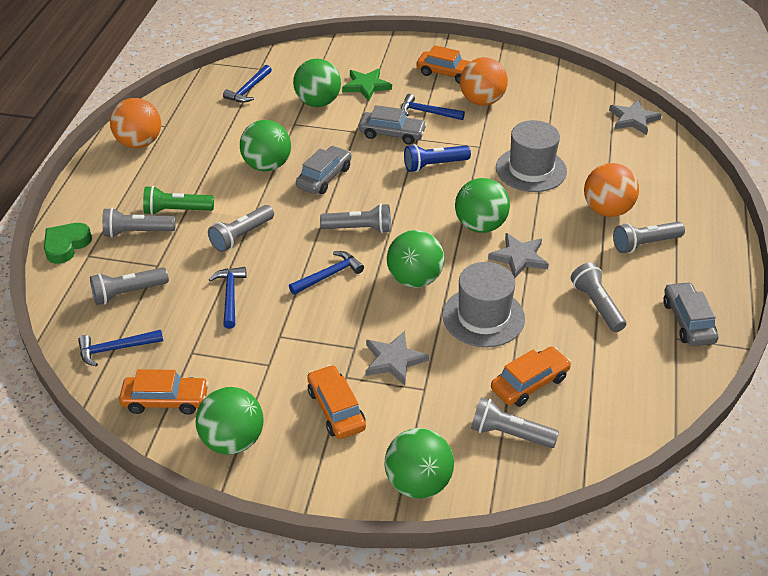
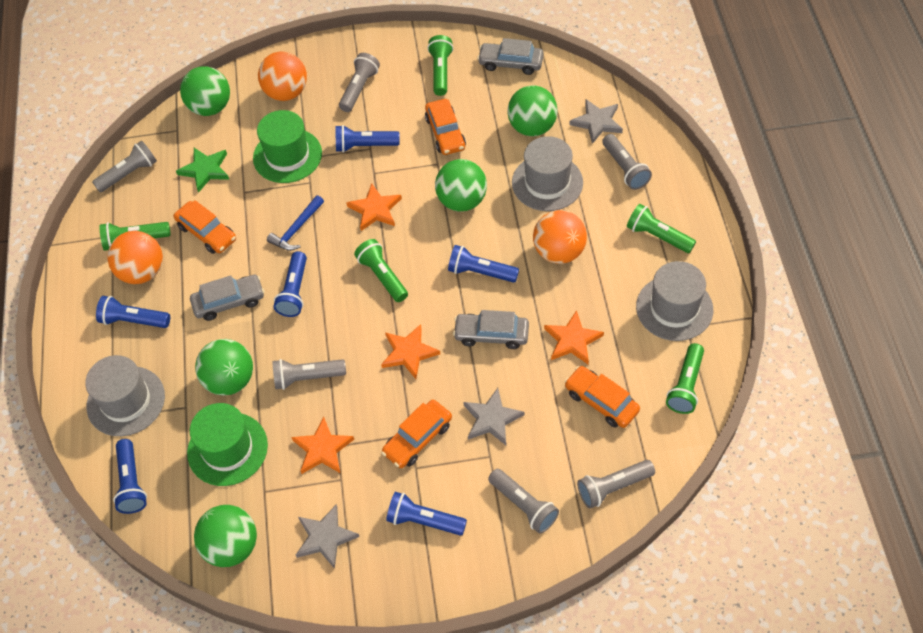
blue flashlight: [404,144,471,172] = 1 -> [96,296,170,328] [113,439,147,514] [274,251,307,317] [336,125,400,153] [386,492,467,536] [448,245,519,283] = 6
blue hammer: [78,330,163,367] [209,267,247,329] [223,65,272,103] [289,251,364,295] [401,94,465,120] = 5 -> [267,195,324,251] = 1
green ball: [196,387,264,455] [240,120,291,172] [293,59,341,107] [384,428,454,498] [387,230,445,288] [455,178,510,233] = 6 -> [180,66,230,116] [194,505,257,567] [195,339,253,395] [435,159,487,212] [508,86,558,136] = 5
green flashlight: [143,186,214,215] = 1 -> [100,222,171,251] [354,239,408,302] [427,35,453,96] [627,204,696,253] [666,343,704,414] = 5
green hat: none = 0 -> [187,403,268,486] [253,110,322,183] = 2
green heart: [44,223,92,264] = 1 -> none = 0
grey flashlight: [90,267,169,305] [102,208,175,238] [208,205,274,252] [320,203,391,233] [471,397,559,448] [571,262,626,332] [613,222,685,253] = 7 -> [92,141,157,193] [272,359,346,390] [339,53,380,112] [488,469,559,534] [577,460,655,508] [602,134,652,190] = 6
grey hat: [442,262,525,347] [496,120,567,192] = 2 -> [85,355,165,436] [512,136,583,211] [636,261,713,341] = 3
orange star: none = 0 -> [291,417,354,474] [346,183,402,231] [381,324,440,379] [544,310,604,364] = 4

